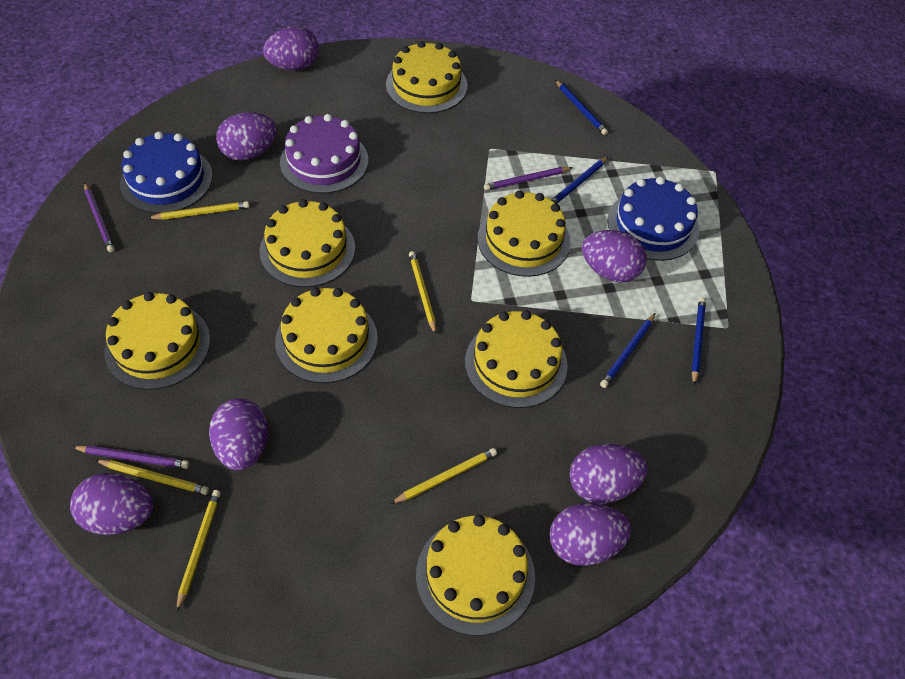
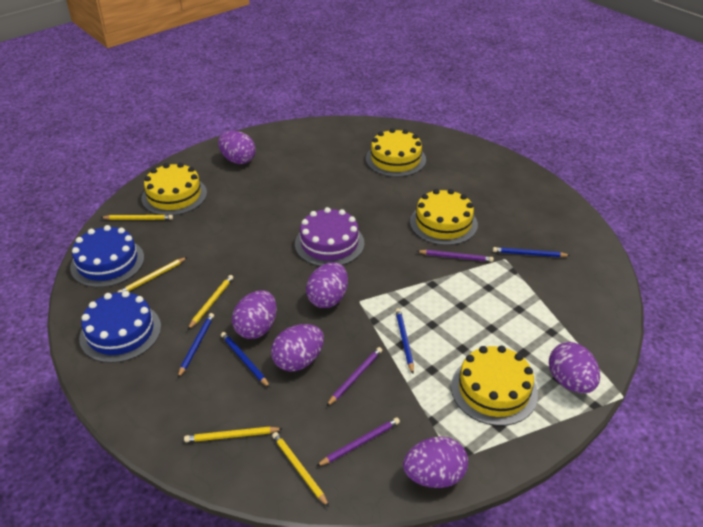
purple egg: [70,473,153,535] [209,398,268,470] [216,112,277,161] [263,26,319,70] [550,503,631,566] [570,444,648,504] [582,230,647,282] = 7 -> [218,131,256,164] [232,290,277,339] [271,324,324,372] [306,262,348,308] [403,436,468,488] [549,342,600,393] = 6
yellow cake: [104,292,210,390] [259,199,355,287] [275,287,378,383] [386,41,467,113] [416,515,535,636] [465,311,568,408] [478,191,571,277] = 7 -> [141,163,207,215] [366,128,426,177] [410,189,478,245] [451,345,538,426] = 4

